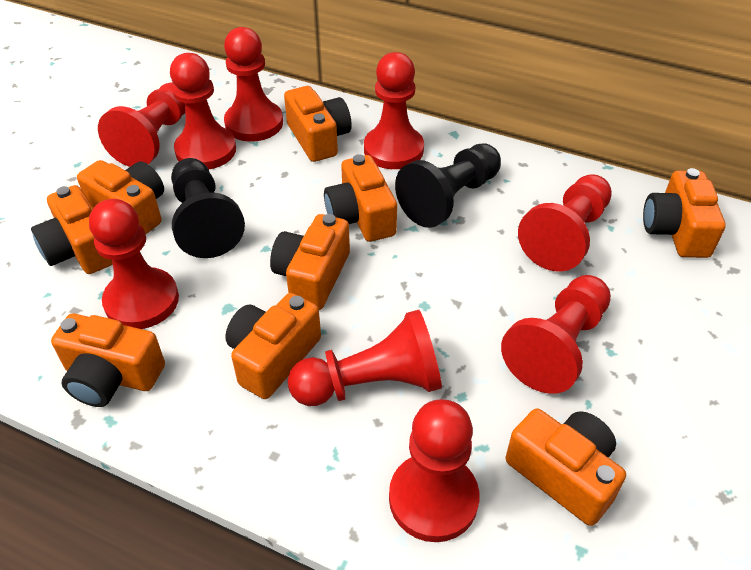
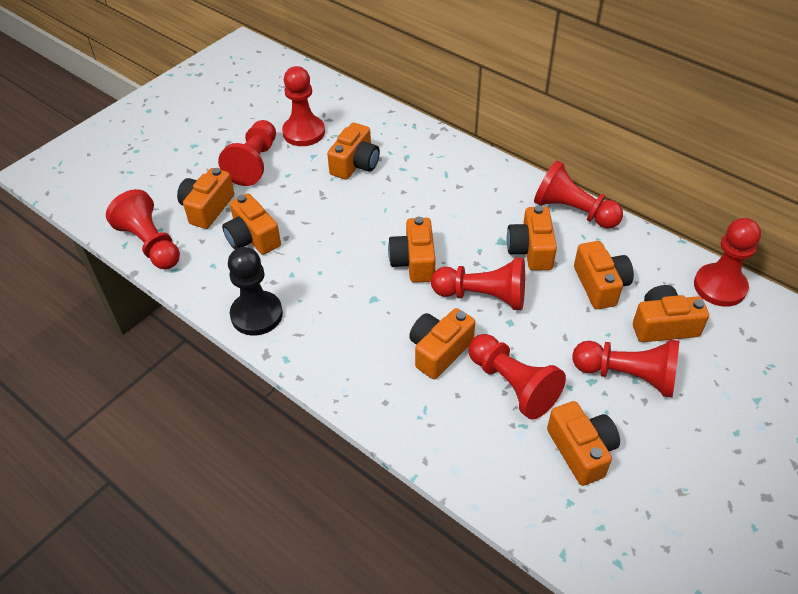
black pawn: [171,158,245,258] [395,143,501,228] = 2 -> [228,247,283,336] = 1
red pawn: [89,199,179,329] [98,82,185,167] [170,53,236,169] [224,27,283,142] [288,310,442,406] [364,52,424,169] [389,399,480,542] [501,275,611,394] [518,174,612,272] = 9 -> [106,189,180,269] [218,120,276,186] [282,66,325,146] [431,258,525,310] [468,334,566,420] [534,161,623,229] [572,340,679,398] [694,218,761,307] = 8

